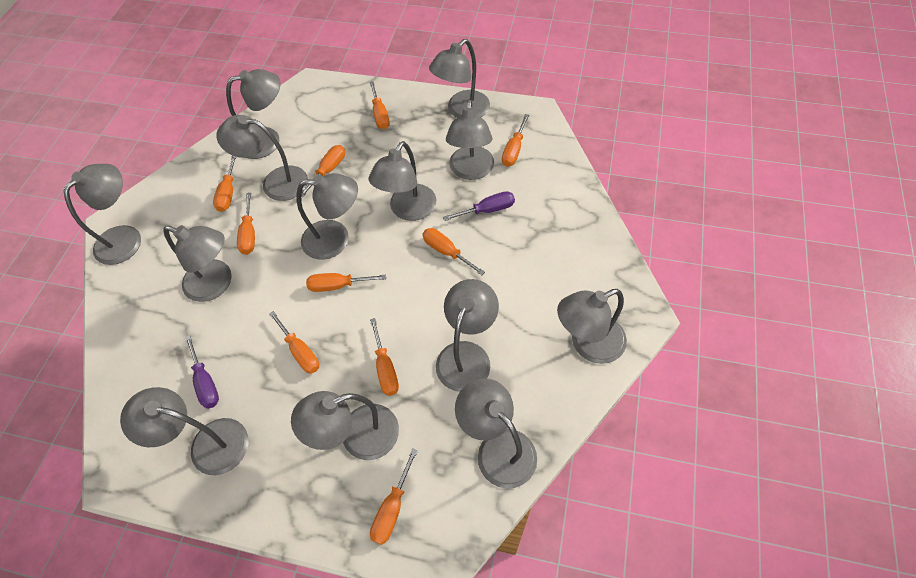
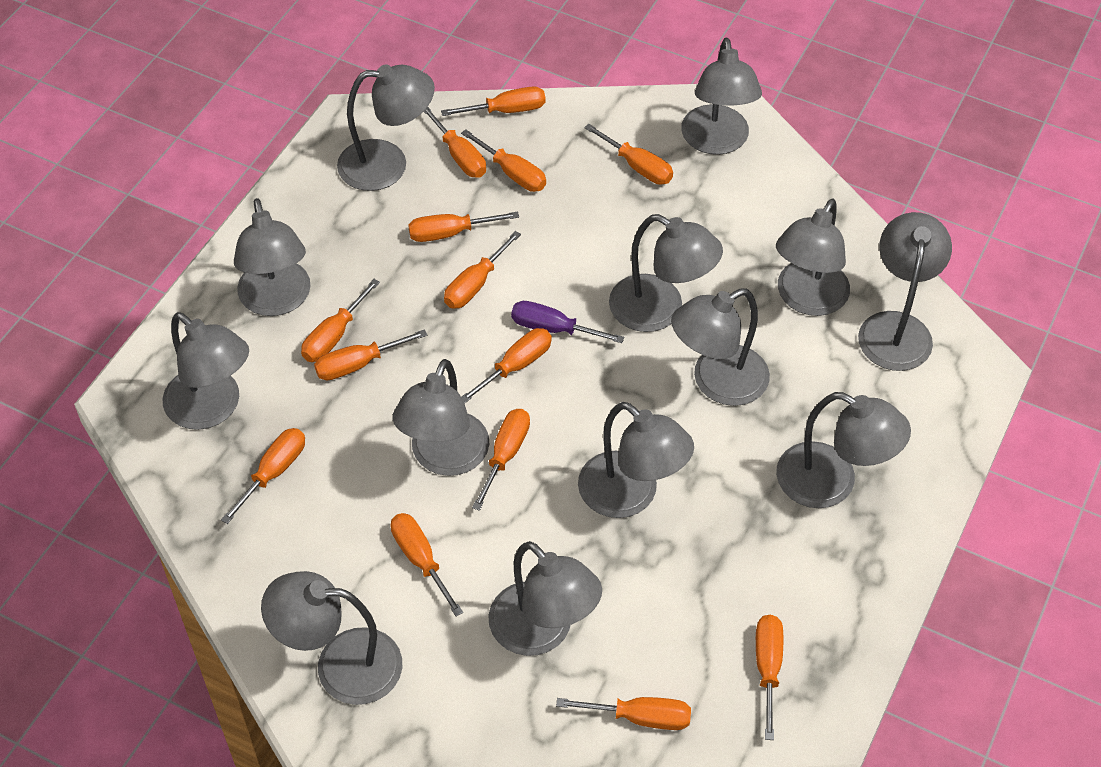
orange screwdriver: [213,155,236,212] [237,193,255,255] [269,311,320,374] [301,145,345,197] [306,273,386,292] [369,81,390,129] [370,318,399,396] [370,448,418,545] [422,228,485,275] [502,114,529,167] = 10 -> [221,428,305,524] [301,279,380,362] [314,329,427,380] [391,513,463,616] [408,212,519,242] [424,107,486,178] [441,86,546,116] [444,231,521,309] [461,129,546,192] [461,328,552,404] [472,409,530,511] [556,697,691,730] [584,124,673,185] [756,615,783,740] = 14
purple screwdriver: [185,335,219,409] [443,191,515,221] = 2 -> [511,301,624,343] = 1

